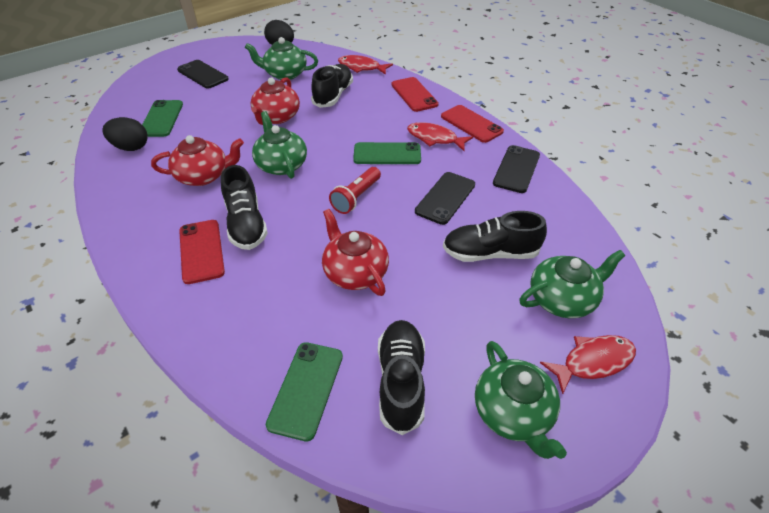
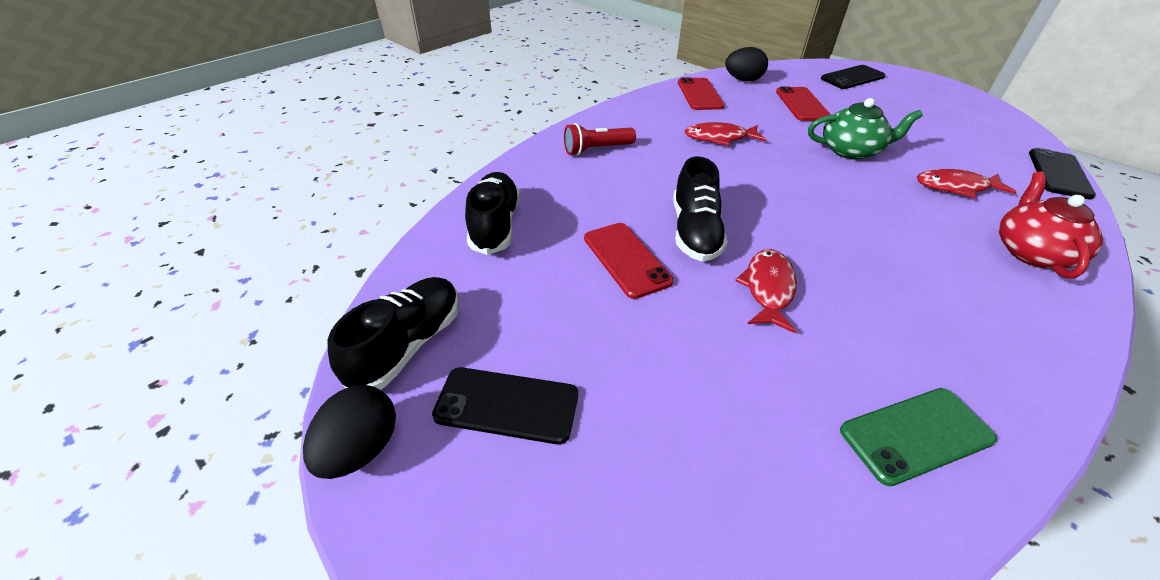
black shoe: [221,165,268,250] [311,64,353,108] [378,320,425,435] [443,211,547,262] = 4 -> [327,277,459,390] [465,172,520,255] [673,156,728,262] = 3
green phone: [142,100,183,137] [266,342,343,442] [353,142,421,164] = 3 -> [840,388,997,486] = 1
green teapot: [245,37,318,80] [252,111,307,179] [475,341,567,459] [520,250,625,318] = 4 -> [808,98,923,160] = 1
red teapot: [151,135,244,186] [251,77,300,125] [322,209,389,296] = 3 -> [999,171,1103,278] = 1

